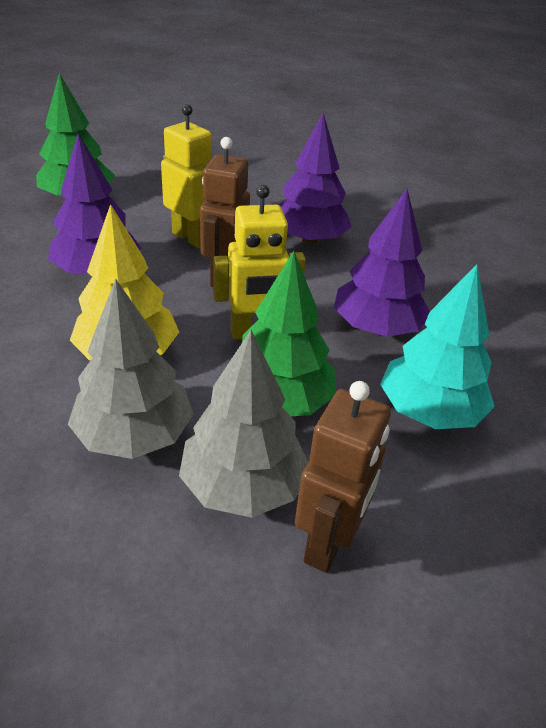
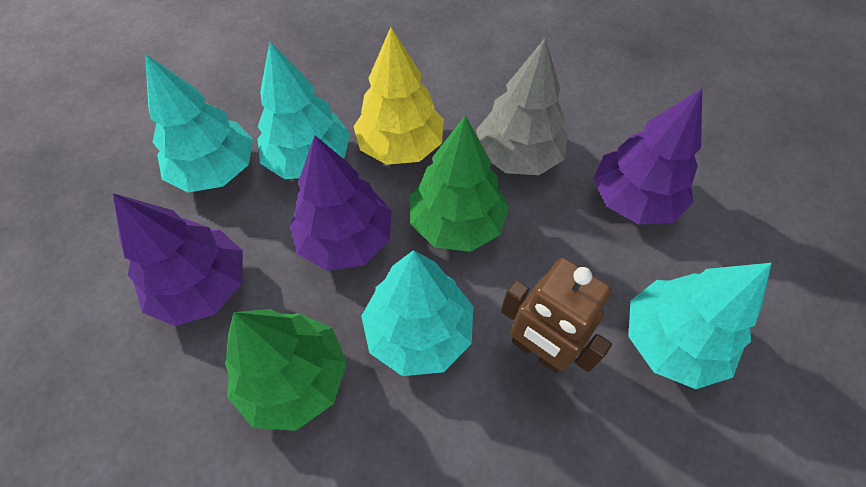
brown robot: [200,137,250,287] [295,381,391,573] = 2 -> [501,258,612,373] = 1
grey tree: [68,279,194,459] [179,330,308,518] = 2 -> [476,38,568,175] = 1
turquoise tree: [380,264,495,429] = 1 -> [145,54,253,192] [257,42,350,179] [361,250,473,376] [628,263,772,389] = 4
yellow robot: [161,104,212,248] [213,185,306,340] = 2 -> none = 0

